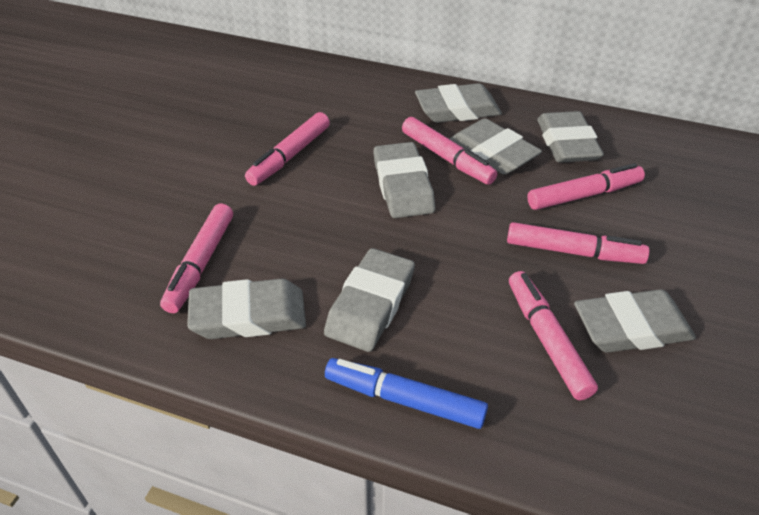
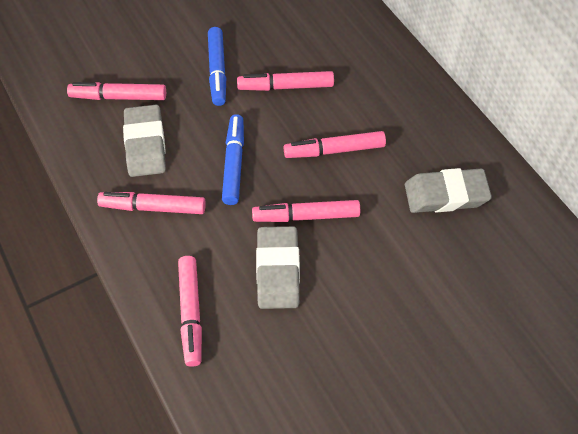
blue marker: [325,358,488,429] = 1 -> [208,27,226,106] [222,114,244,205] = 2
grey eraser: [187,279,306,339] [324,248,415,352] [373,142,435,218] [415,83,502,123] [450,118,542,174] [537,111,604,163] [574,289,696,353] = 7 -> [123,105,166,177] [256,226,300,309] [405,168,492,213] = 3

